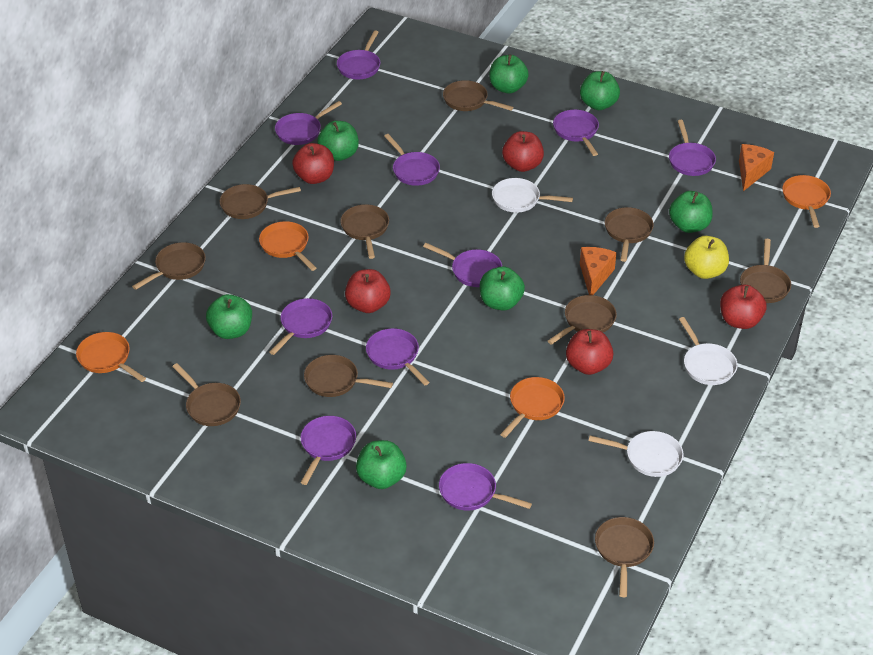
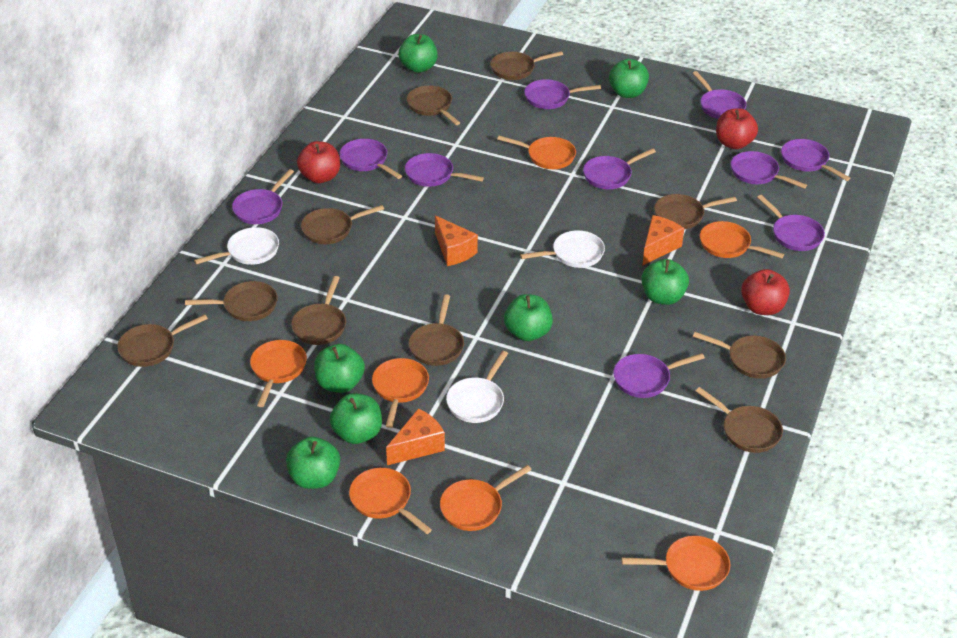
orange cheese: [580,247,617,295] [739,144,774,191] = 2 -> [386,408,445,465] [435,215,478,266] [642,215,684,266] = 3
orange pan: [76,332,146,382] [259,221,316,271] [500,377,565,438] [782,175,831,228] = 4 -> [250,340,307,407] [349,468,432,534] [372,358,429,428] [440,465,532,531] [497,136,576,169] [621,536,730,591] [700,221,784,258] = 7
red apple: [292,143,334,184] [345,269,391,313] [502,131,544,172] [566,329,614,375] [720,285,767,329] = 5 -> [297,141,340,183] [716,108,758,149] [741,269,790,315] = 3
yellow apple: [684,236,729,279] = 1 -> none = 0

